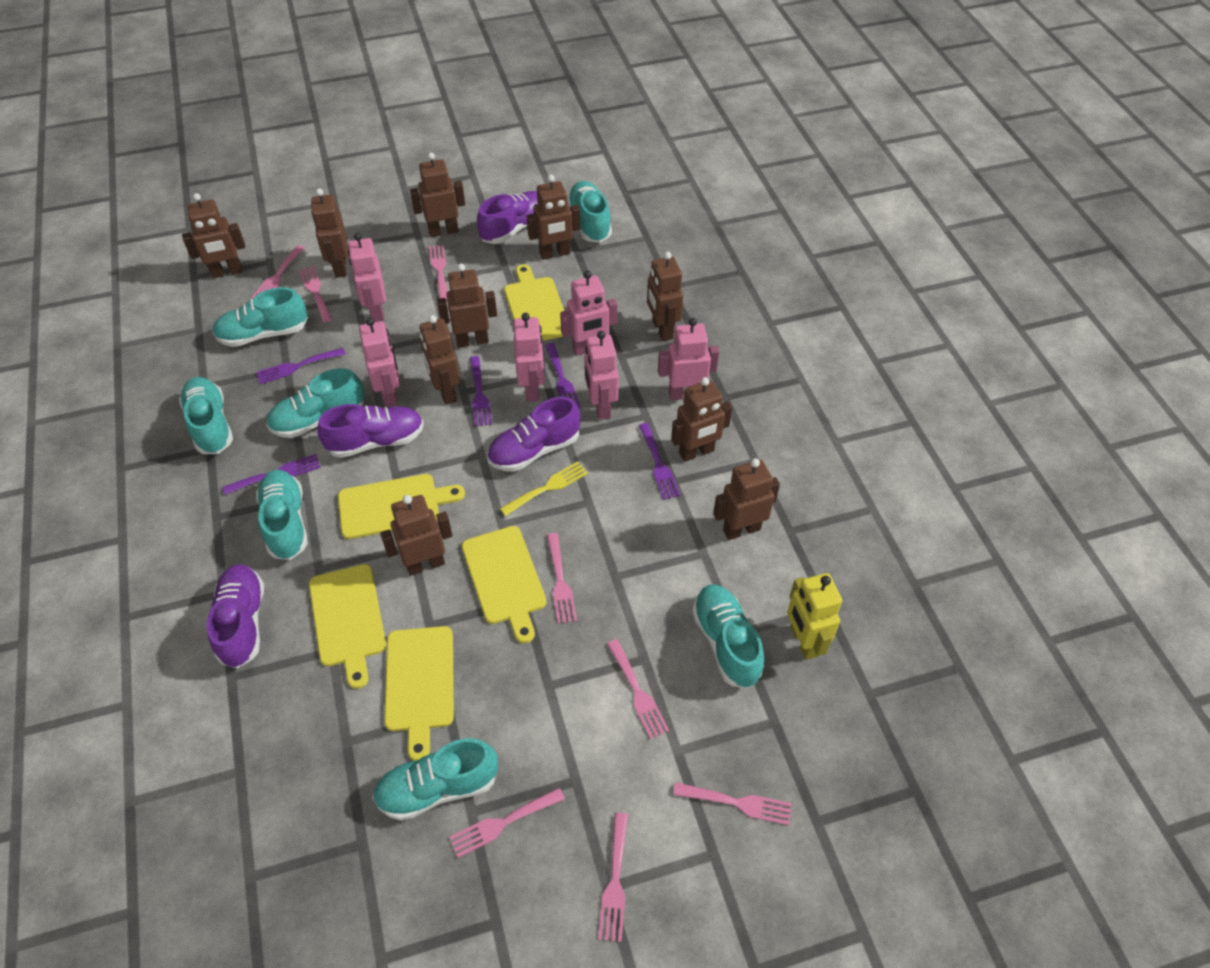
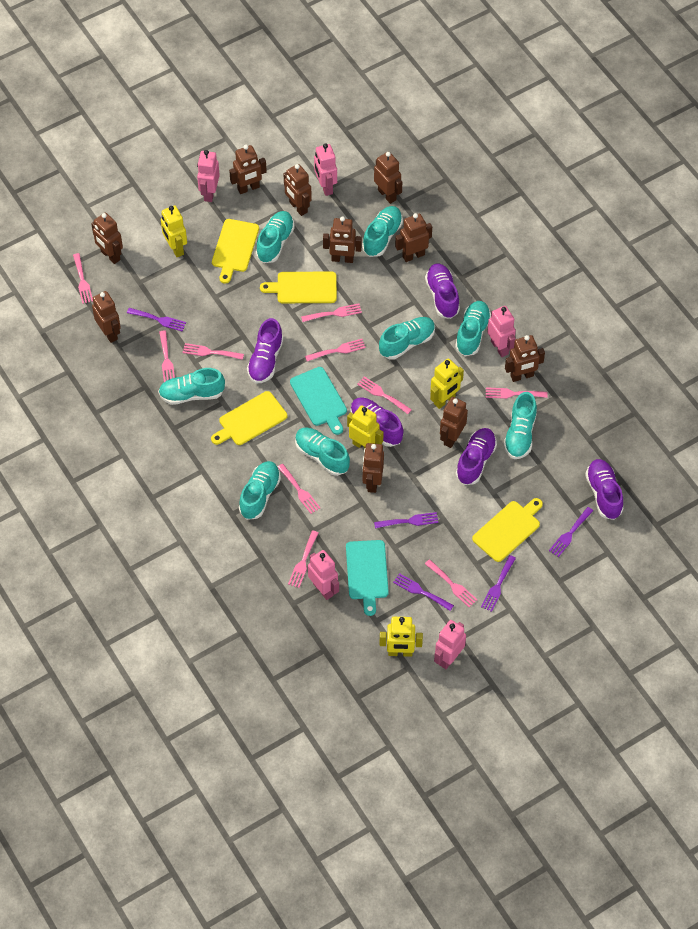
pink fork: [251,245,305,299] [299,266,332,322] [429,245,447,301] [449,788,565,858] [547,533,577,624] [598,813,628,942] [607,639,669,739] [673,782,792,825] = 8 -> [73,253,93,304] [159,331,175,382] [183,343,244,360] [278,464,320,514] [288,530,319,588] [301,303,362,322] [305,339,366,361] [357,376,412,414] [425,559,478,607] [486,387,548,399] = 10
pink robot: [348,233,386,322] [359,318,400,407] [513,313,545,402] [560,271,617,356] [584,331,619,420] [658,318,719,400] = 6 -> [197,150,220,202] [308,550,339,600] [314,144,337,196] [434,620,466,669] [487,306,516,357] = 5
purple shoe: [206,564,264,669] [317,404,424,458] [477,191,538,244] [487,397,581,472] = 4 -> [247,318,283,383] [350,397,403,447] [425,264,460,319] [456,428,497,485] [585,459,623,520] = 5
turquoise cutting board: none = 0 -> [290,367,347,435] [346,540,389,616] = 2
turquoise shoe: [179,377,233,454] [213,287,308,347] [256,470,308,560] [266,368,364,438] [372,738,498,821] [567,181,612,243] [692,585,764,688] = 7 -> [158,368,225,405] [239,461,281,520] [256,211,295,263] [295,427,350,476] [362,206,403,257] [379,317,435,359] [455,301,491,356] [503,392,537,459] = 8
yellow cutting board: [309,564,386,689] [338,474,465,539] [384,626,454,761] [461,526,547,643] [504,264,564,341] = 5 -> [211,391,287,445] [212,219,259,284] [260,272,337,303] [472,498,543,562] = 4
yellow fork: [500,461,588,516] = 1 -> none = 0
yellow robot: [787,573,842,660] = 1 -> [161,205,187,257] [347,405,384,449] [379,617,423,657] [430,358,464,409] = 4

